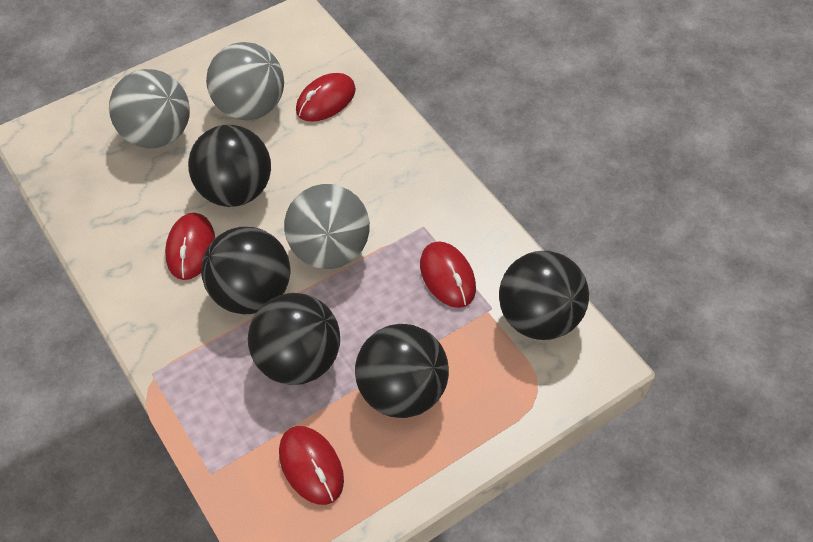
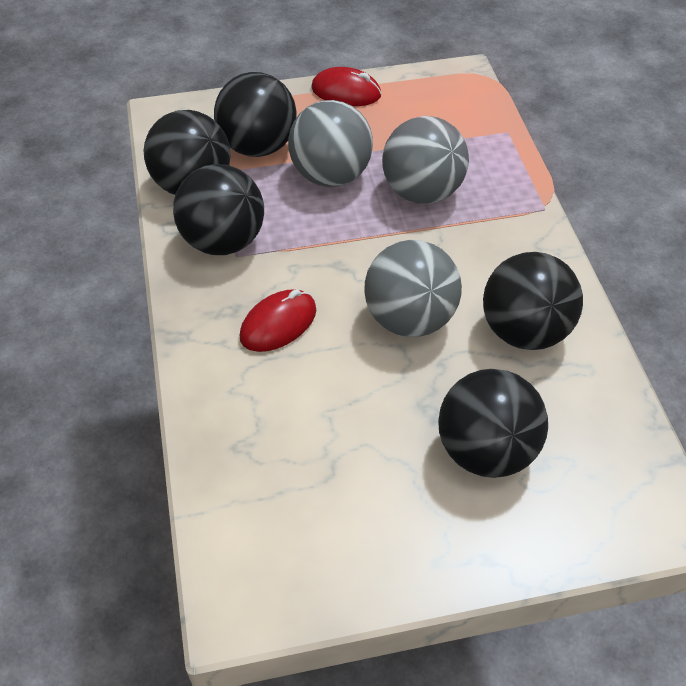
red mouse: [165,213,215,280] [279,426,344,505] [296,73,356,122] [420,241,476,308] = 4 -> [240,289,316,352] [311,67,382,106] = 2

